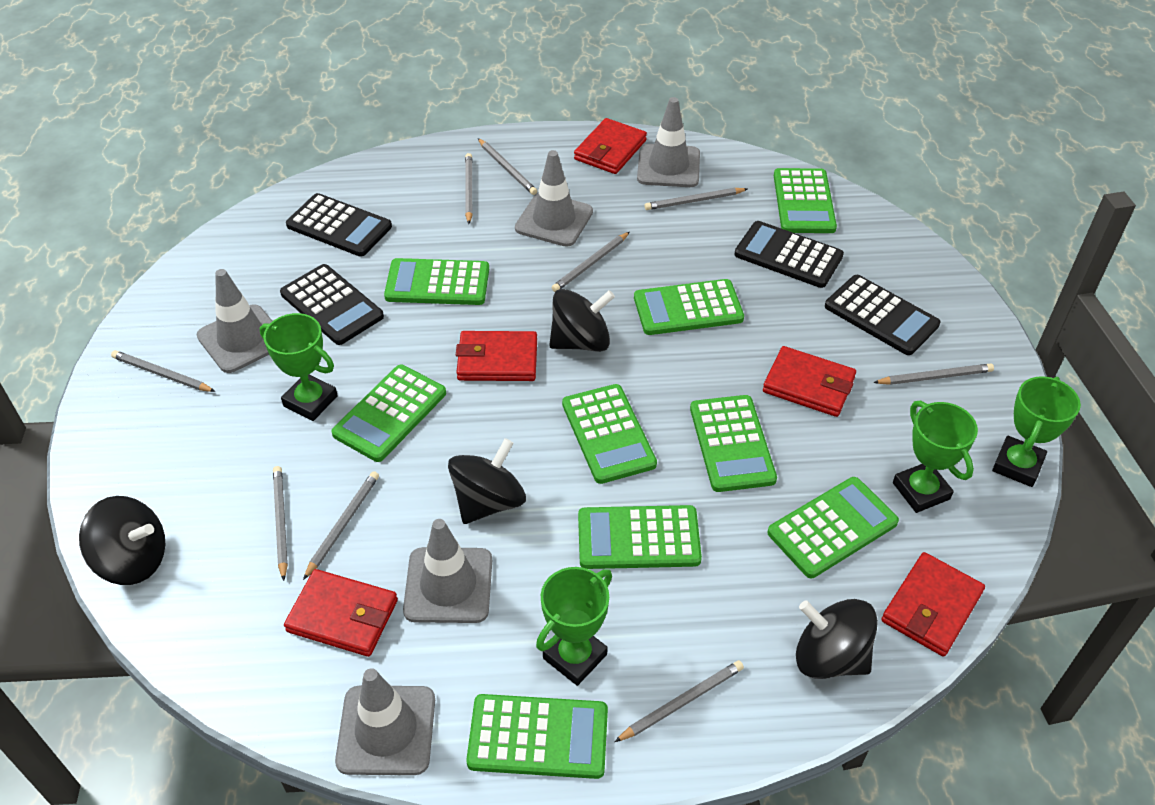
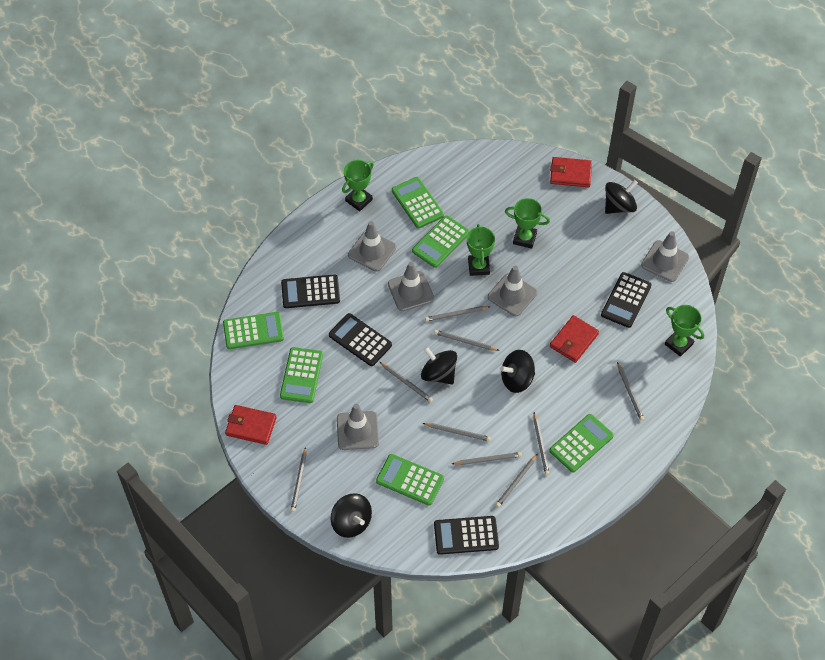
green calculator: [331,365,446,462] [384,258,489,305] [466,694,608,779] [562,384,657,484] [578,505,702,569] [634,279,744,335] [690,395,777,492] [767,477,899,578] [774,168,837,233] = 9 -> [223,312,284,349] [280,347,323,403] [376,454,444,506] [392,177,444,229] [412,215,469,268] [549,414,614,472] = 6
red wallet: [284,569,398,657] [456,331,537,381] [574,118,647,174] [763,346,856,417] [881,552,985,657] = 5 -> [225,405,277,445] [550,157,592,187] [550,315,599,363] = 3

